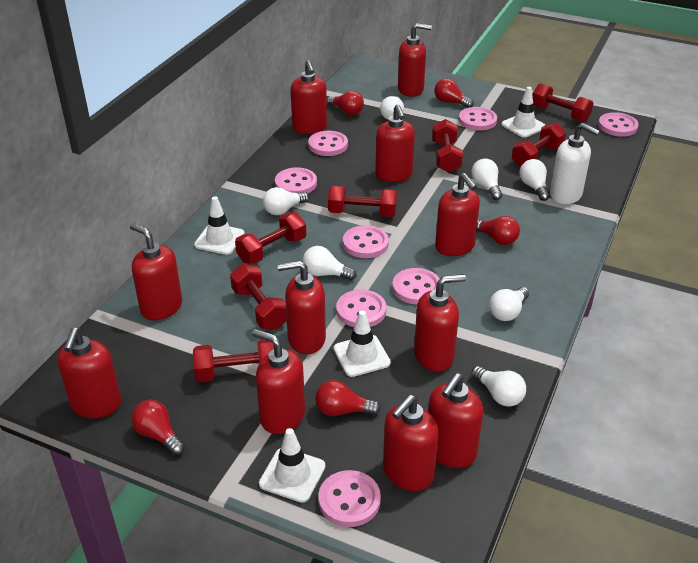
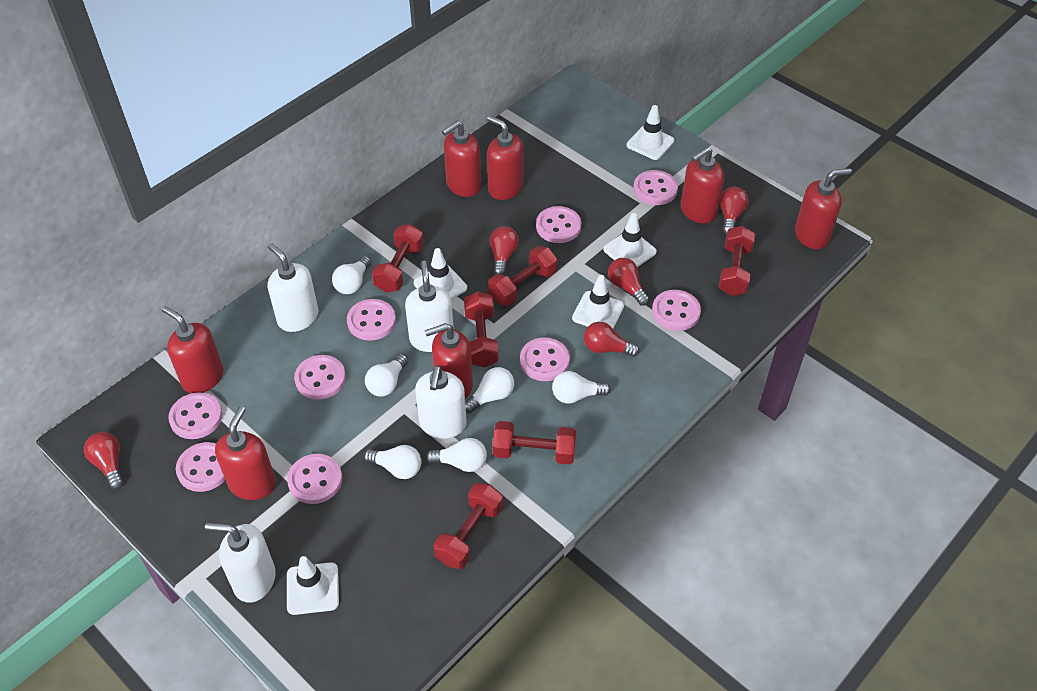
pink button: [275,167,317,194] [308,131,348,156] [318,470,381,527] [336,290,387,327] [343,225,389,258] [392,268,440,305] [459,107,497,131] [598,112,639,137] = 8 -> [168,392,223,439] [176,442,225,492] [287,454,342,504] [294,355,346,400] [347,299,396,341] [520,338,570,381] [536,206,581,243] [633,170,678,205] [652,290,701,331] = 9
red dumbbell: [193,339,274,382] [230,264,287,330] [235,212,306,264] [328,185,397,217] [432,119,463,173] [512,123,566,168] [533,83,593,122] = 7 -> [372,224,424,292] [434,483,503,569] [464,291,499,367] [488,246,558,306] [493,421,576,465] [719,226,755,296] = 6
red soap dispenser: [57,327,121,418] [130,223,182,320] [252,329,305,434] [278,261,326,354] [291,60,327,134] [375,104,415,182] [383,395,439,491] [398,23,432,97] [414,274,466,372] [428,373,483,468] [435,173,480,256] = 11 -> [162,306,223,393] [215,406,276,500] [425,323,473,399] [442,121,481,197] [487,115,524,200] [681,147,724,224] [795,168,852,250] = 7
white light bulb: [263,187,309,215] [303,246,356,280] [380,96,404,120] [471,158,502,200] [471,366,526,407] [489,287,529,321] [520,159,550,201] = 7 -> [332,256,371,294] [364,445,421,479] [365,354,408,397] [426,438,487,472] [465,367,514,413] [552,371,611,404] = 6
white soap dispenser: [550,123,600,204] = 1 -> [205,523,276,603] [268,243,318,332] [405,261,454,352] [415,366,466,439] = 4
white traffic cone: [194,196,245,255] [259,428,325,503] [333,310,391,377] [501,87,545,138] = 4 -> [287,556,339,615] [414,248,467,299] [572,275,624,328] [603,213,657,267] [627,105,674,160] = 5

